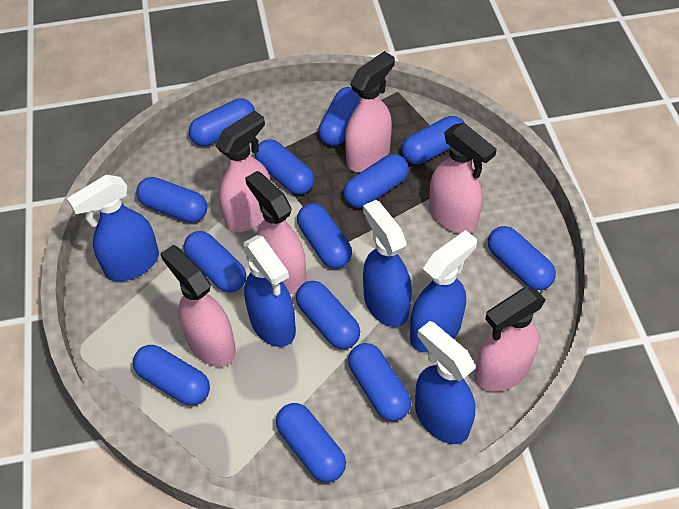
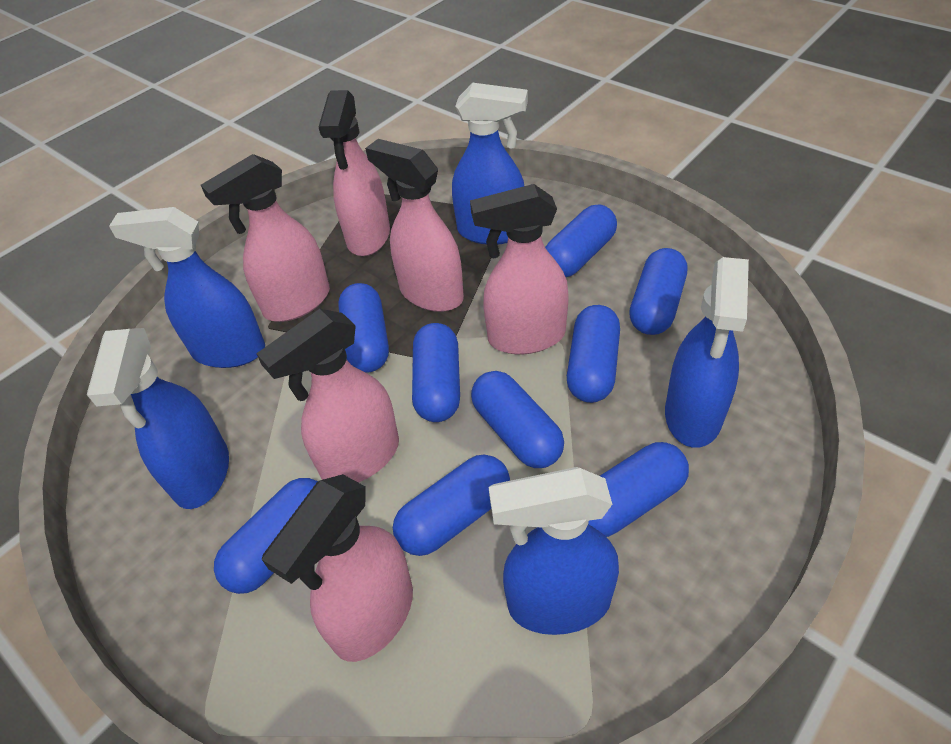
blue capsule: [133,345,210,405] [136,177,207,223] [184,231,246,293] [189,98,255,146] [255,139,314,195] [276,403,346,482] [296,281,360,349] [297,203,352,269] [318,87,360,146] [343,154,409,208] [348,343,411,421] [402,116,465,164] [488,226,556,290] = 13 -> [214,478,318,594] [338,283,389,373] [393,455,510,556] [412,323,460,422] [471,371,564,468] [545,205,617,277] [567,305,620,403] [588,442,689,537] [629,248,687,335] = 9

